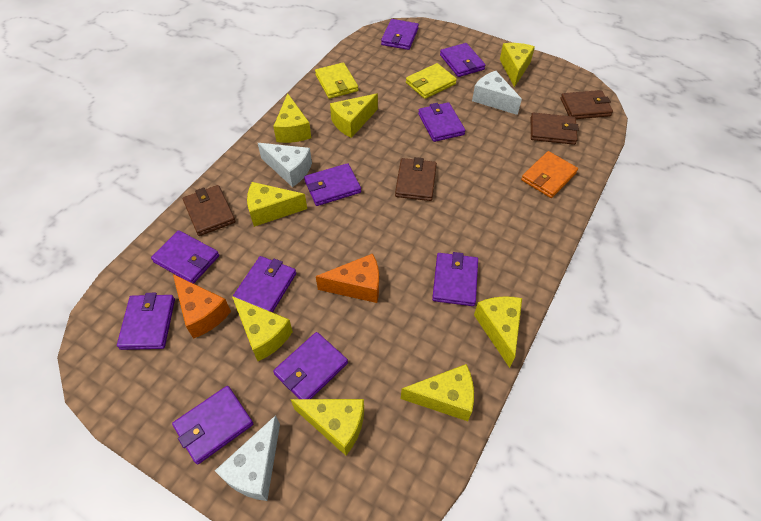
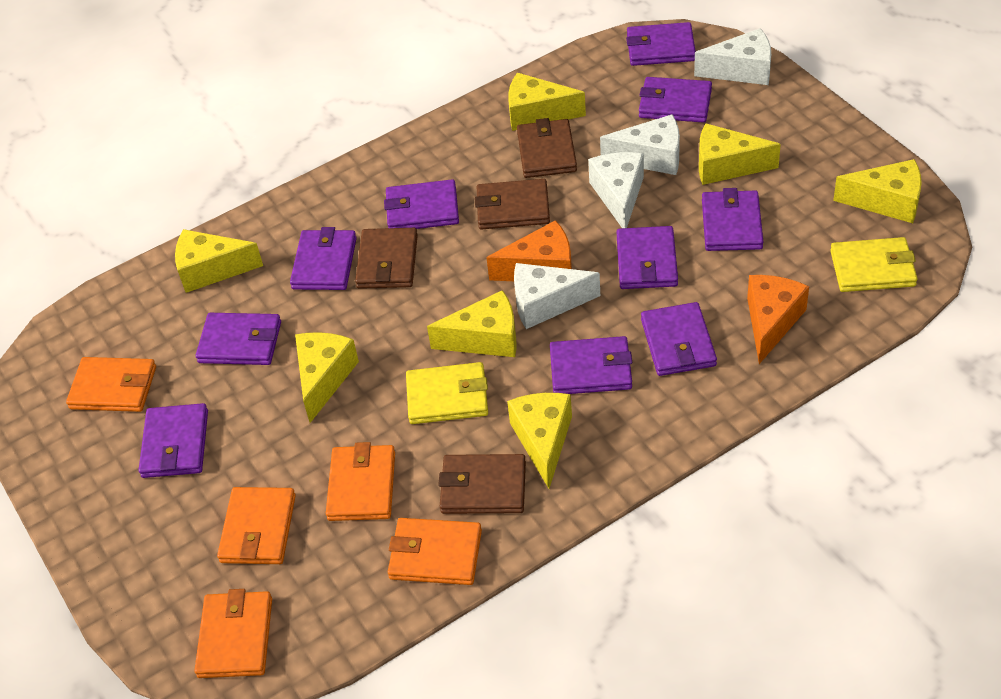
orange wallet: [521,151,578,198] = 1 -> [66,357,156,412] [194,589,272,678] [217,487,296,564] [326,442,395,521] [388,518,482,585] = 5
white cheese: [215,415,280,501] [258,143,312,187] [472,71,522,115] = 3 -> [514,263,600,329] [588,152,644,228] [600,114,680,175] [694,28,771,85] = 4
yellow cheese: [232,296,293,361] [247,182,307,227] [273,93,311,143] [291,399,364,455] [330,93,378,138] [401,364,474,421] [474,296,522,368] [500,43,535,87] = 8 -> [175,229,263,293] [295,332,359,423] [427,290,517,357] [507,393,572,489] [508,73,586,131] [699,123,781,185] [833,159,922,223] = 7

